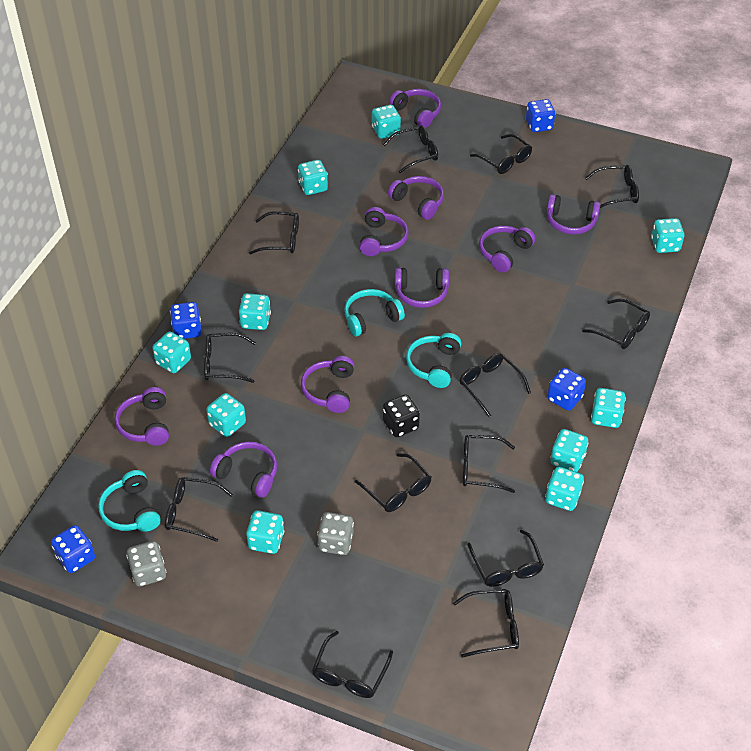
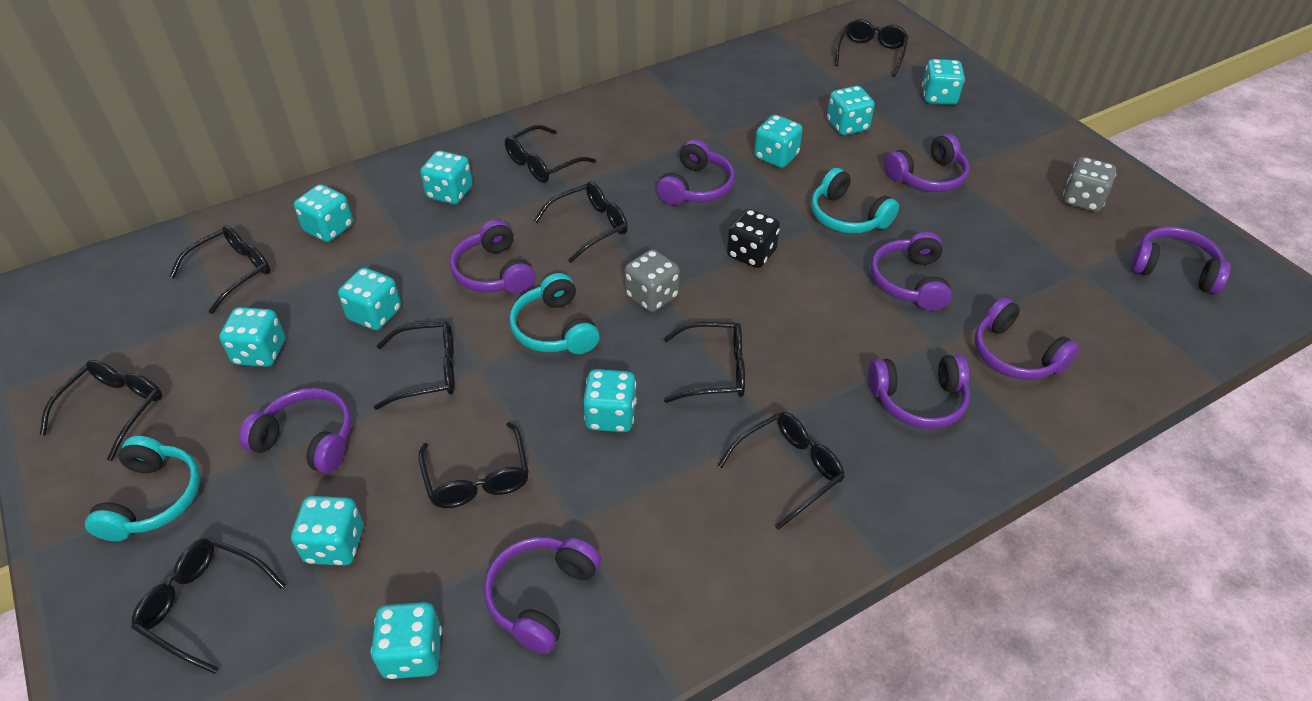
black glasses: [165,477,233,542] [204,333,256,383] [249,211,299,254] [312,631,393,698] [355,453,431,512] [383,125,438,173] [453,589,519,658] [460,353,531,417] [463,435,515,493] [468,529,544,587] [470,134,532,174] [582,299,650,349] [585,165,639,208] = 13 -> [40,360,162,461] [131,538,285,674] [169,225,270,314] [374,321,455,410] [418,422,529,508] [505,125,596,183] [534,181,628,263] [663,322,745,403] [717,412,845,530] [835,19,908,77] = 10
blue dice: [51,525,95,573] [170,302,202,339] [526,99,555,132] [547,368,586,411] = 4 -> none = 0

